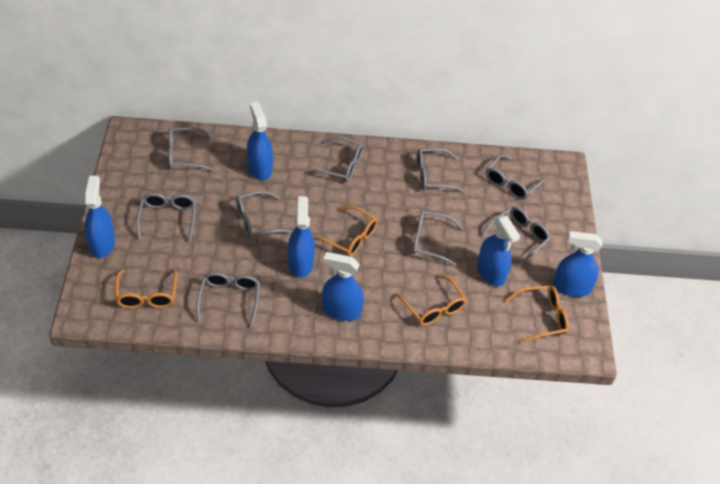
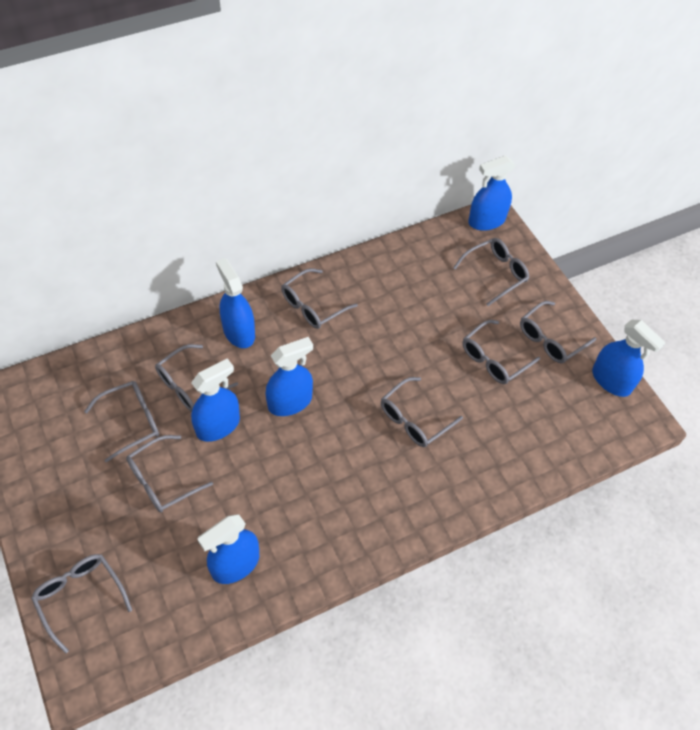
orange glasses: [115,269,177,309] [313,206,378,256] [395,275,467,326] [505,285,569,343] = 4 -> none = 0

